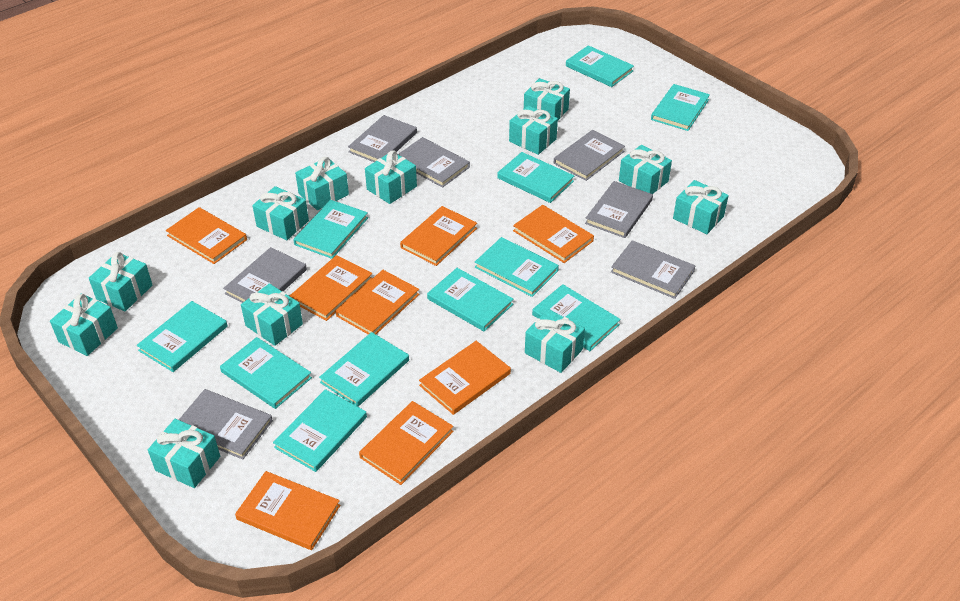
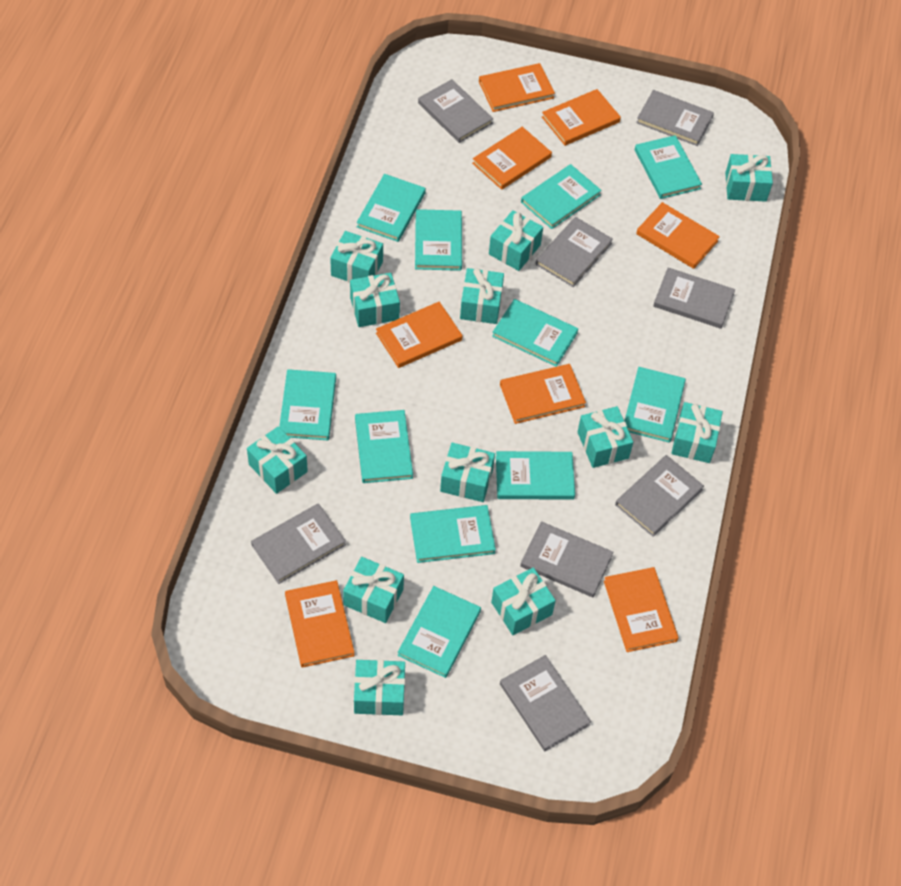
grey book: [179,389,273,460] [223,247,307,303] [348,115,417,162] [398,137,470,188] [554,130,625,181] [585,181,653,238] [611,240,695,299] = 7 -> [251,503,346,584] [418,79,493,143] [500,655,591,751] [520,521,613,597] [535,217,613,287] [615,455,704,537] [636,90,714,146] [653,268,735,329] = 8

